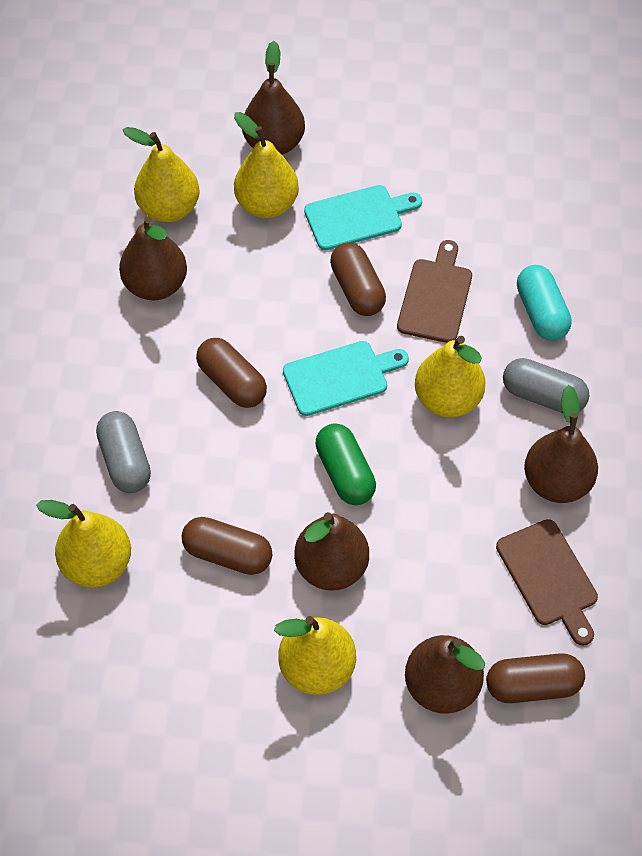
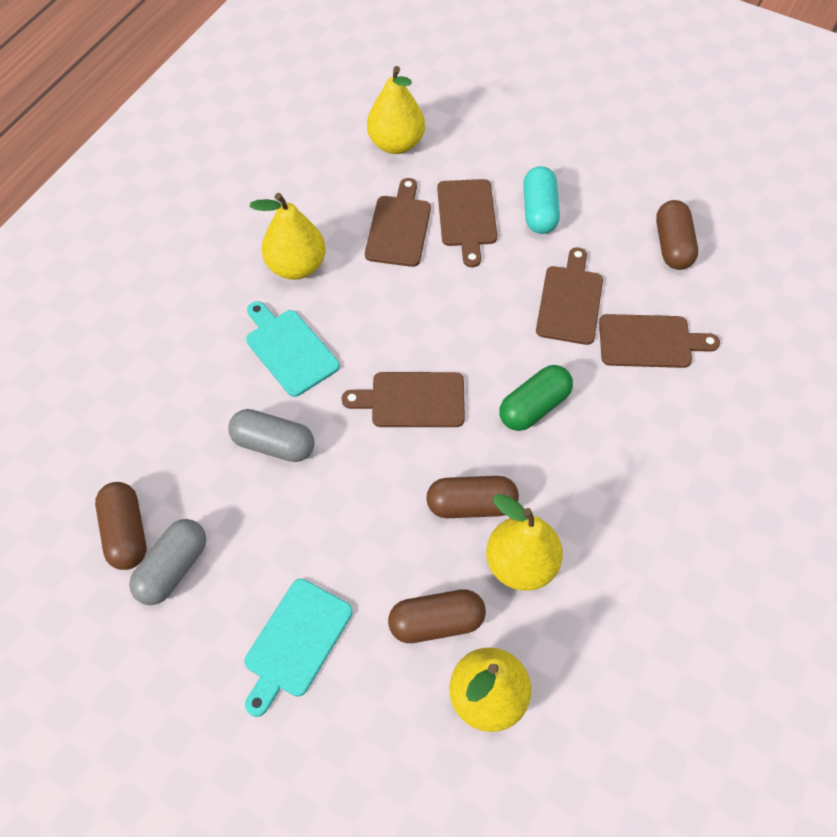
brown cutting board: [397,240,472,343] [496,519,598,646] = 2 -> [342,372,465,427] [365,178,431,267] [437,179,497,267] [536,247,603,345] [599,314,720,368] = 5
brown pear: [119,216,187,301] [242,41,305,155] [294,512,369,591] [405,635,485,714] [524,385,598,503] = 5 -> none = 0
yellow pear: [36,500,131,588] [123,127,200,222] [234,112,299,218] [274,616,356,695] [415,336,486,417] = 5 -> [249,193,326,280] [367,66,425,154] [449,647,531,732] [486,494,563,591] = 4

